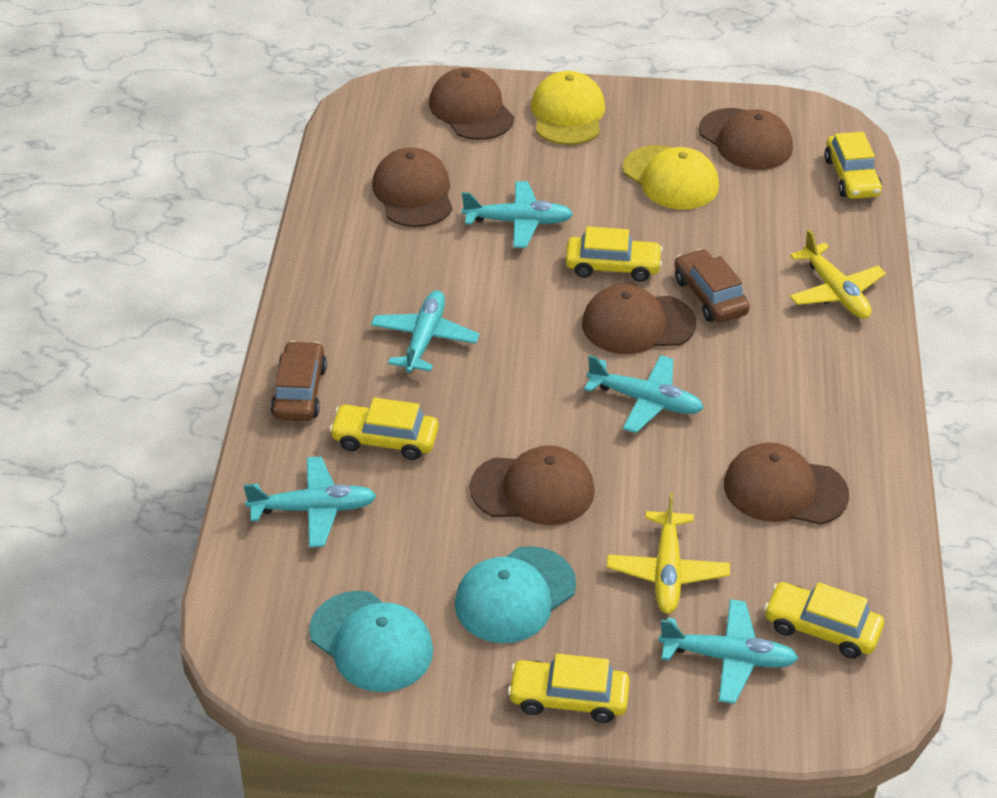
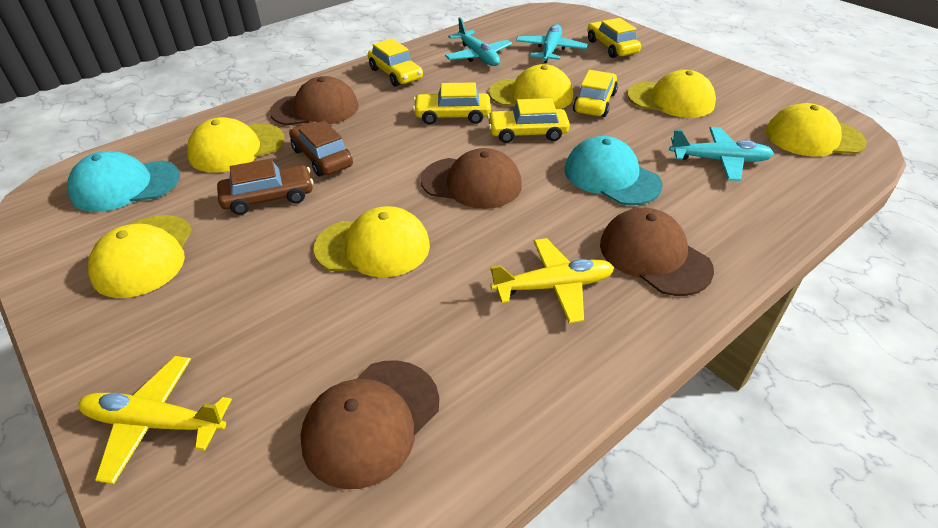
brown cap: [372,148,453,227] [429,68,514,140] [470,445,595,525] [582,284,696,354] [698,108,793,170] [724,442,849,525] = 6 -> [270,76,359,126] [300,360,439,489] [420,148,522,209] [600,208,714,296] = 4
turquoise plane: [244,457,376,547] [371,290,480,373] [462,181,573,248] [584,355,704,433] [659,599,799,704] = 5 -> [445,17,512,66] [516,24,588,63] [669,127,774,181] = 3
yellow cap: [531,71,605,145] [623,145,719,210] = 2 -> [88,215,192,298] [187,117,284,173] [314,206,430,277] [489,64,573,109] [627,70,716,118] [766,103,867,157] = 6

